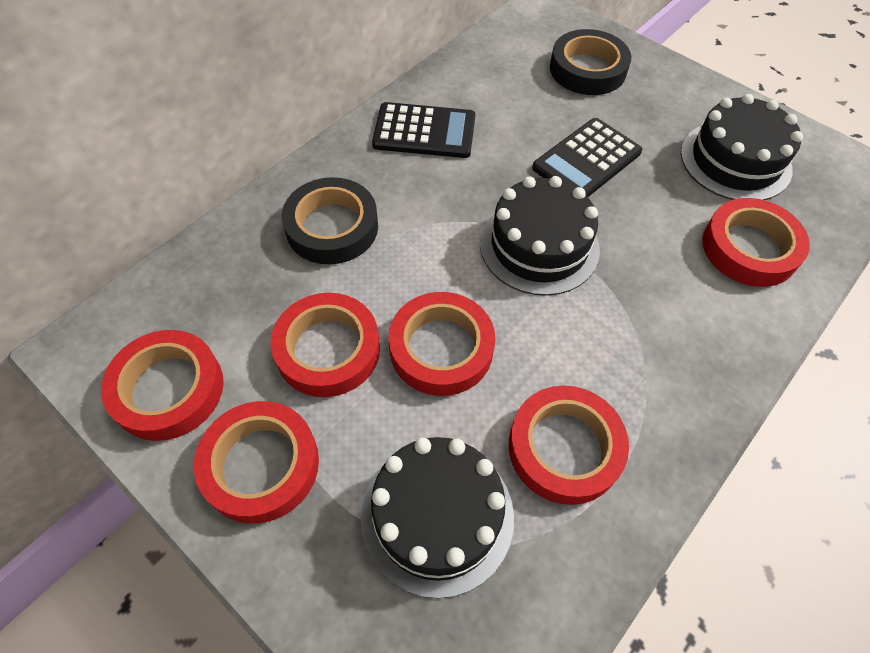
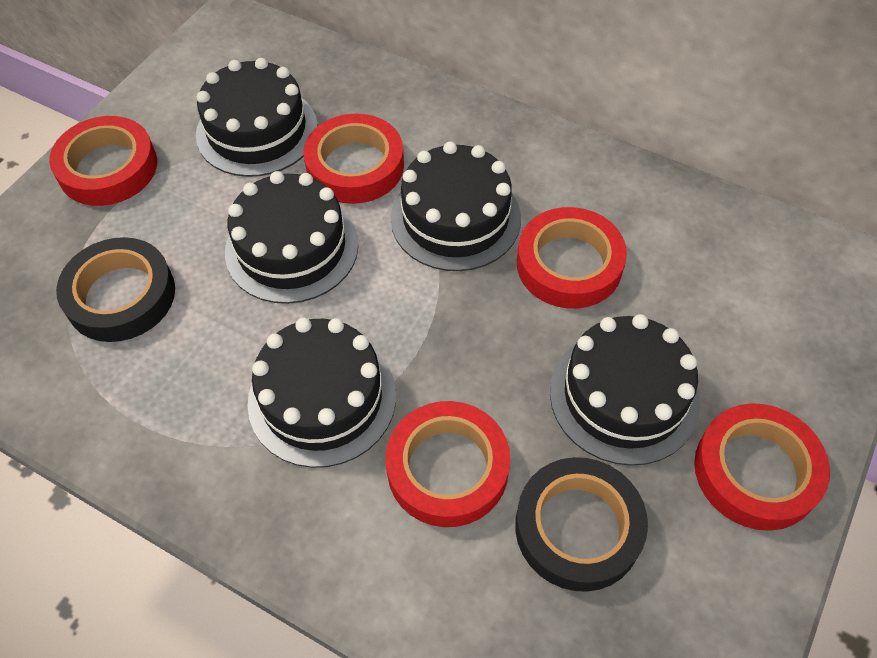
black cake: [361,437,514,599] [480,176,600,296] [681,94,803,200] = 3 -> [196,58,318,177] [225,171,358,304] [247,318,396,468] [391,142,521,271] [550,314,700,466] = 5
black calculator: [372,102,475,158] [532,118,642,197] = 2 -> none = 0
red tape: [101,330,224,441] [194,401,319,524] [271,293,380,397] [389,292,495,396] [509,386,629,505] [702,198,810,287] = 6 -> [49,116,157,206] [303,114,404,204] [386,401,510,527] [517,207,627,309] [694,403,830,531] = 5

